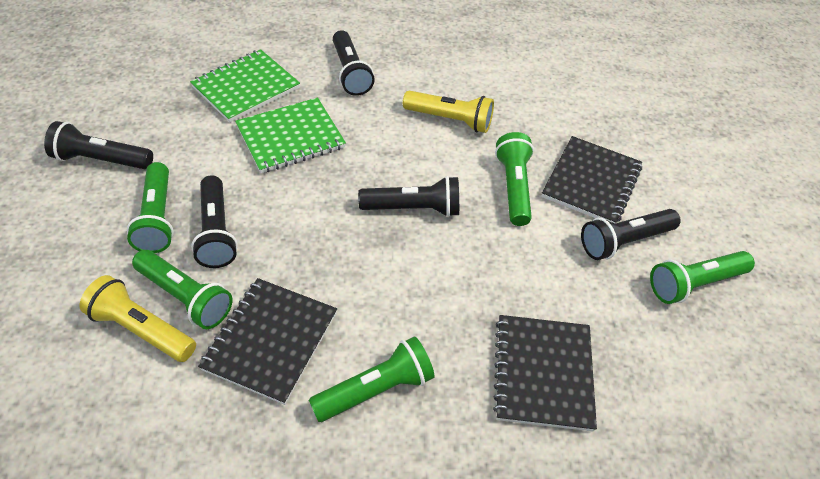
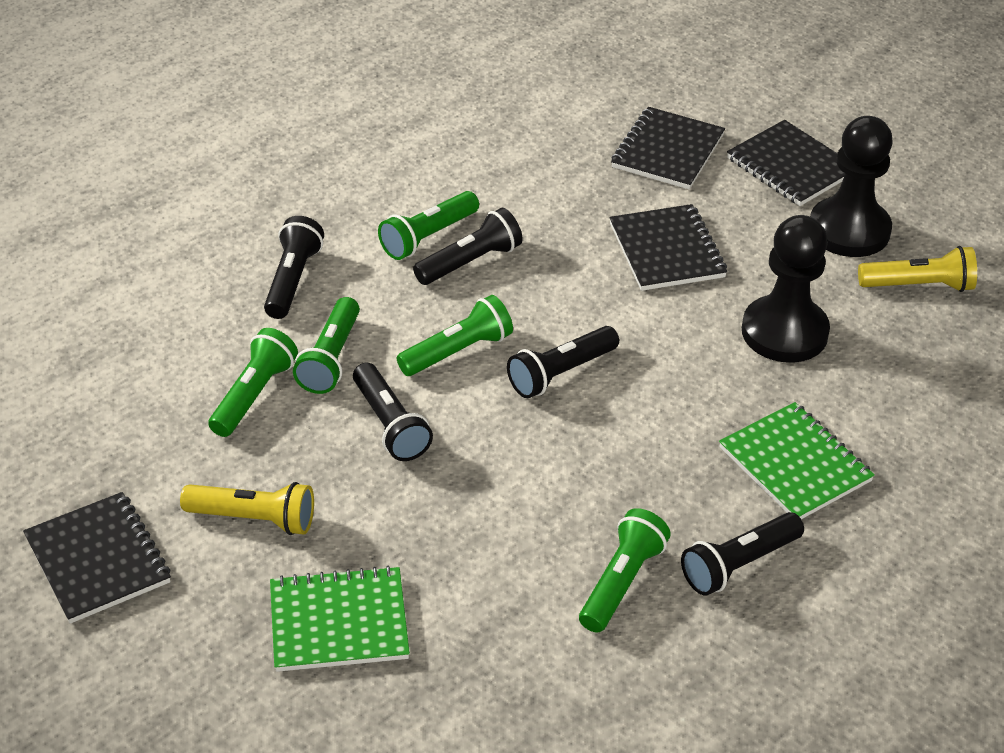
black notebook: [198,278,337,405] [493,315,597,431] [541,136,642,224] = 3 -> [23,492,171,624] [609,204,727,291] [611,107,725,189] [727,120,845,206] = 4
black pawn: none = 0 -> [742,215,830,363] [810,116,893,257] = 2

